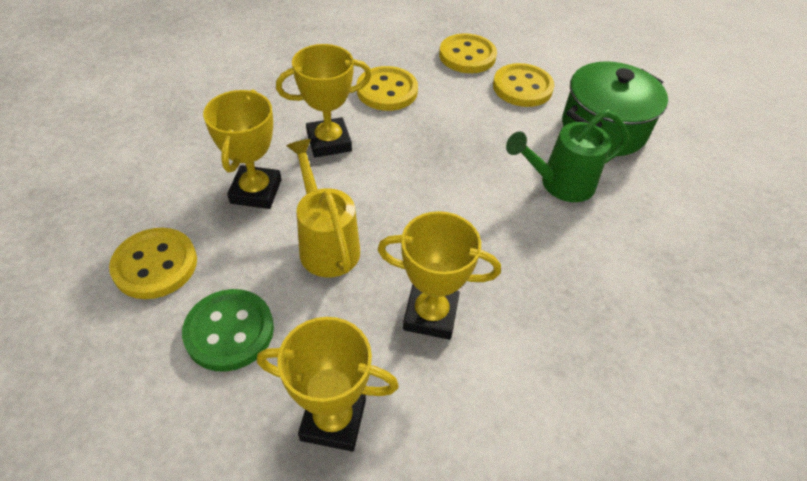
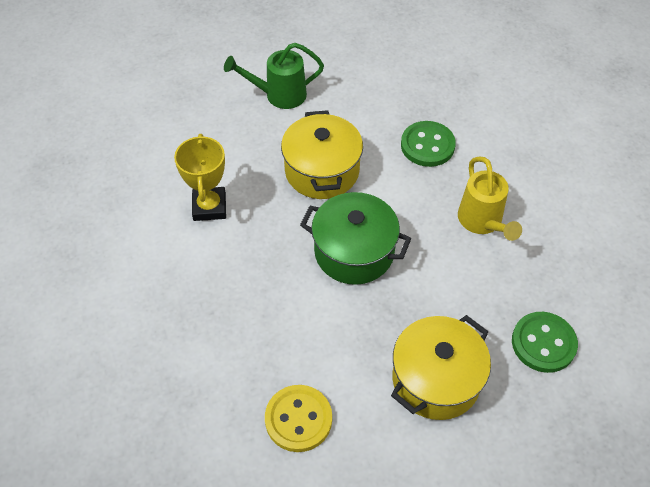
green button: [182,289,274,372] = 1 -> [401,121,456,167] [512,312,578,373] = 2
yellow button: [109,228,197,299] [357,66,418,111] [439,33,497,73] [493,63,555,107] = 4 -> [265,385,332,452] = 1
yellow pot: none = 0 -> [281,110,363,199] [391,315,491,420] = 2
yellow trophy: [203,90,281,209] [257,317,399,451] [276,44,371,158] [377,211,501,340] = 4 -> [174,134,226,221] = 1

